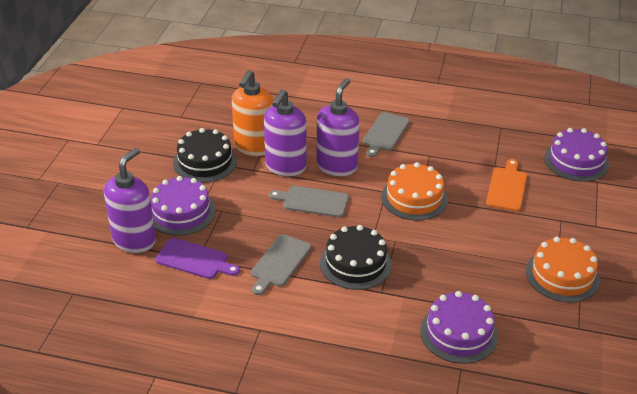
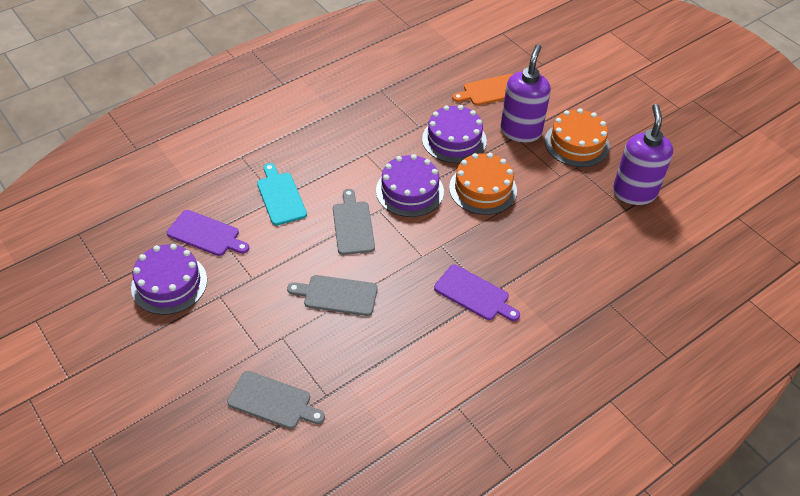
black cake: [173,128,237,183] [320,225,392,290] = 2 -> none = 0
orange soap dispenser: [232,70,273,156] = 1 -> none = 0
purple cutting board: [155,238,240,279] = 1 -> [167,210,249,256] [434,265,520,321] = 2
purple soap dispenser: [104,148,156,253] [264,89,307,176] [316,78,360,176] = 3 -> [500,44,551,142] [613,104,673,205] = 2
turquoise cutting board: none = 0 -> [257,163,307,226] = 1

